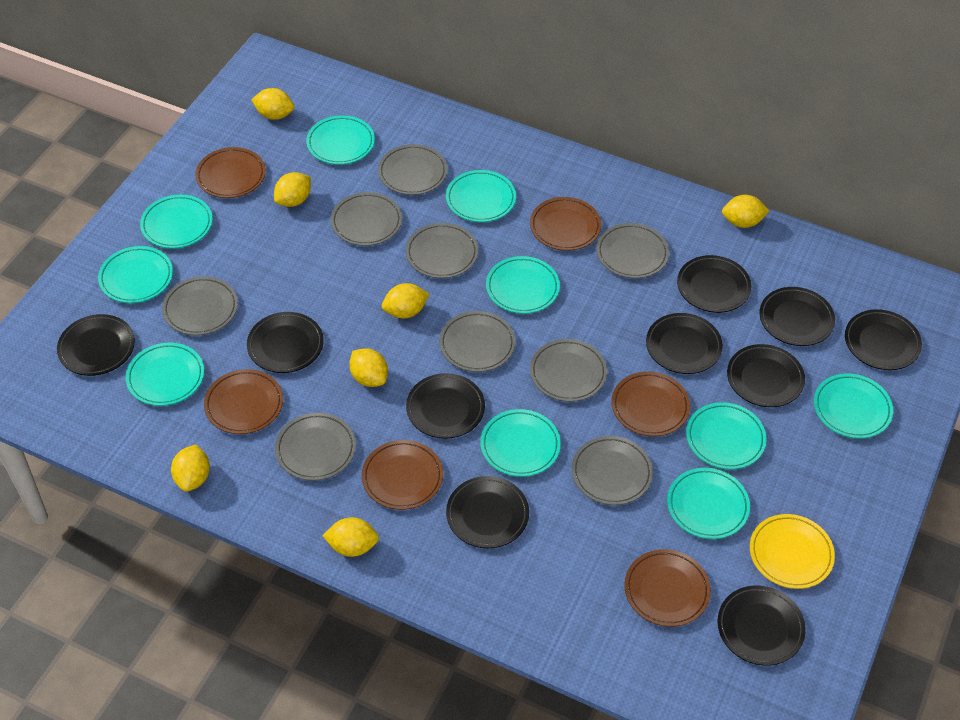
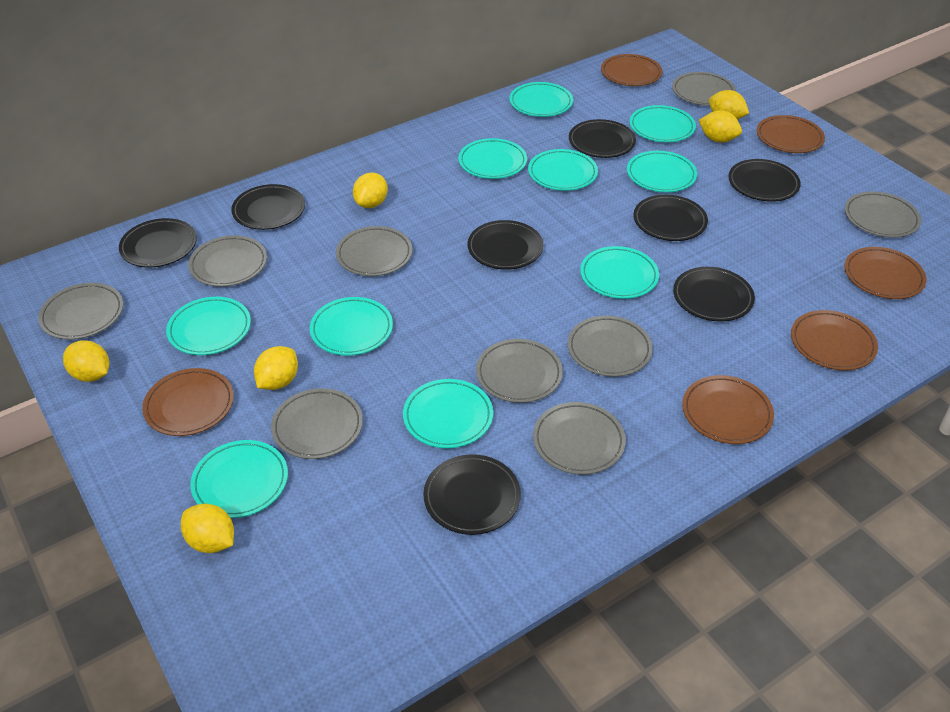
black plate: [57,314,135,376] [247,312,324,373] [406,373,485,439] [446,476,529,548] [646,313,723,374] [677,255,751,313] [717,586,806,666] [727,344,805,407] [759,287,835,346] [845,309,922,370] = 10 -> [119,218,197,268] [231,184,305,230] [423,454,521,535] [468,220,544,270] [569,119,636,158] [633,195,708,241] [673,267,755,322] [728,159,801,202] = 8
yellow lemon: [171,444,210,492] [251,88,294,120] [274,172,311,207] [322,517,379,557] [349,348,388,387] [382,283,429,319] [722,195,769,228] = 7 -> [63,340,109,382] [181,504,234,553] [254,346,298,390] [353,172,388,208] [699,110,742,143] [709,90,749,120] = 6
yellow plate: [750,514,835,589] = 1 -> none = 0

